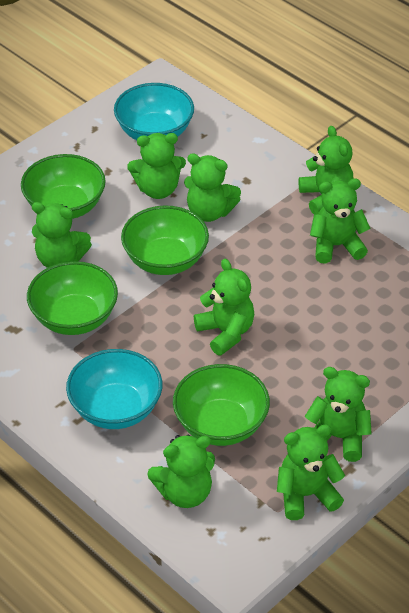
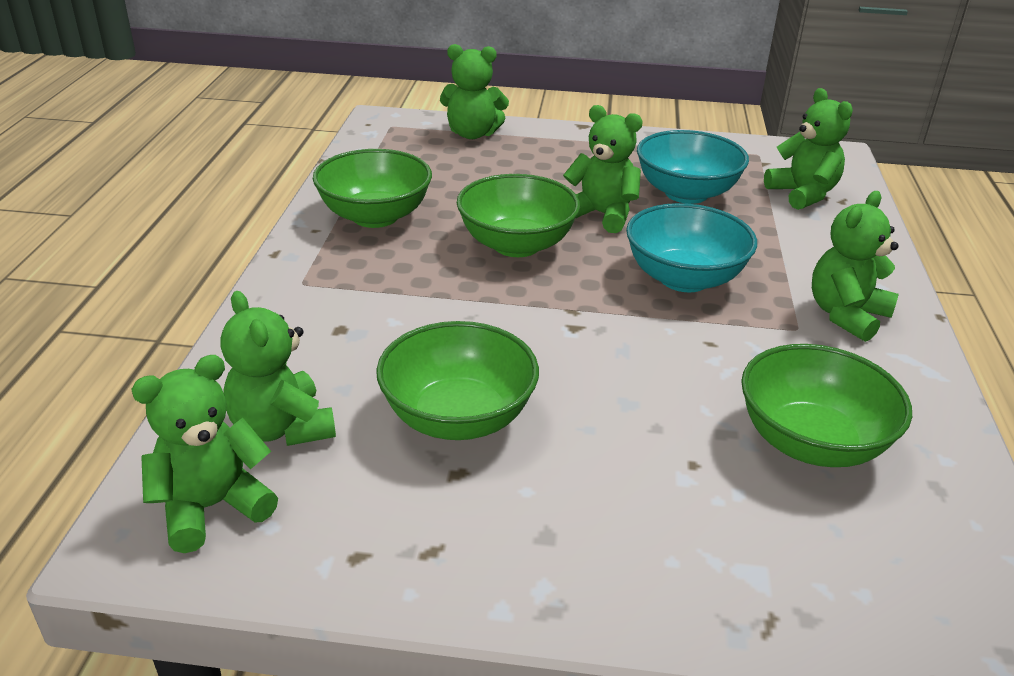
green teddy bear: [32,202,92,268] [127,133,186,199] [147,435,215,508] [184,153,241,222] [194,259,255,356] [277,425,345,520] [299,126,354,215] [304,367,372,462] [310,178,371,264] = 9 -> [131,355,278,553] [221,291,336,446] [440,44,509,139] [563,105,643,233] [764,88,853,210] [812,191,899,342] = 6

